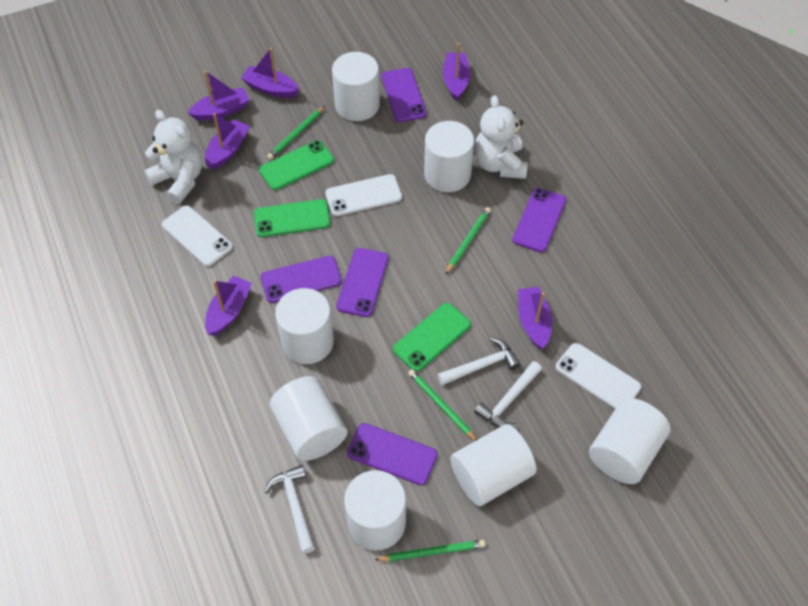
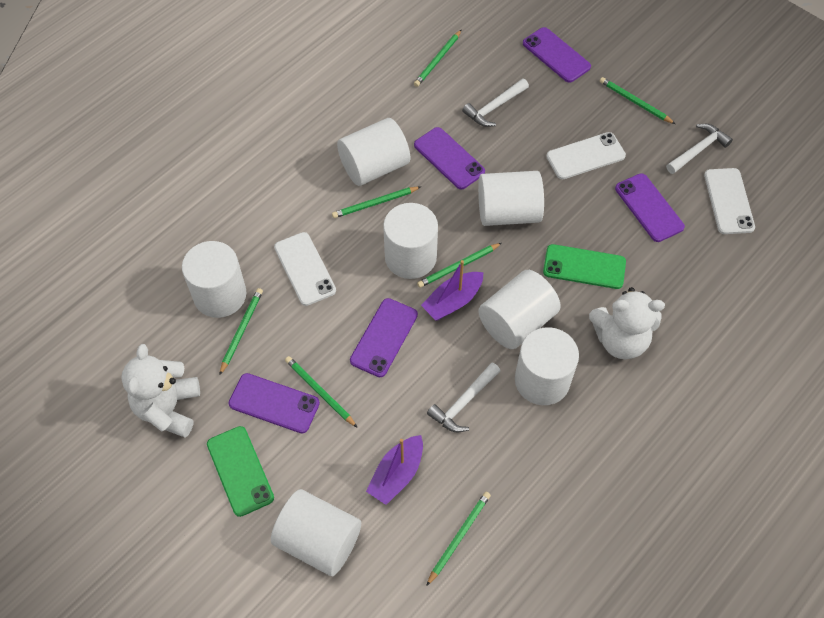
green pencil: [267,106,325,160] [375,540,486,561] [408,369,477,441] [445,207,491,275] = 4 -> [219,288,263,375] [285,356,358,428] [332,187,421,218] [414,30,461,87] [417,243,502,288] [426,492,491,586] [600,77,675,124] = 7
green phone: [254,199,331,237] [259,140,334,190] [393,303,471,371] = 3 -> [207,426,274,517] [543,244,626,289] = 2
purple boat: [188,71,249,121] [205,113,250,169] [205,276,252,336] [241,48,299,98] [443,43,470,101] [518,287,552,349] = 6 -> [366,435,423,505] [421,260,483,321] = 2

